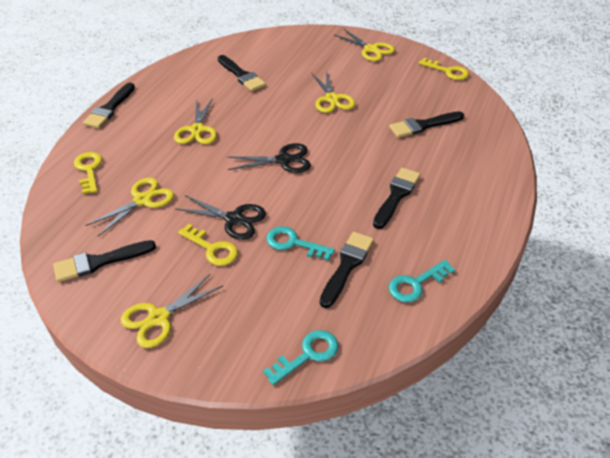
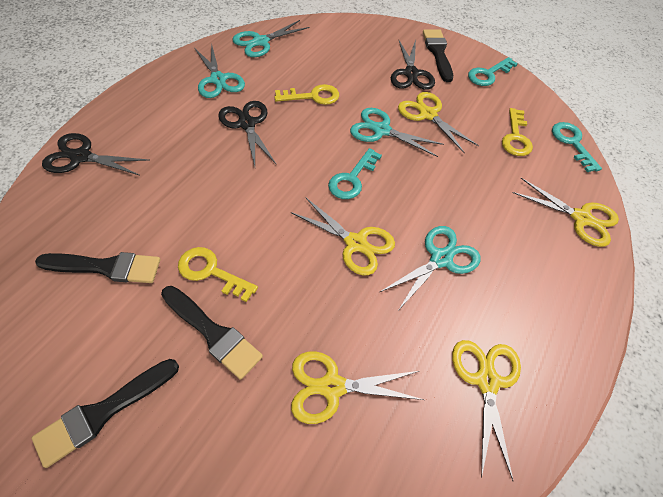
black brush: [53,240,156,282] [83,83,135,128] [218,55,266,91] [320,232,374,308] [373,168,420,229] [389,111,464,138] = 6 -> [32,359,179,468] [35,252,160,283] [161,286,263,380] [423,29,453,82] = 4
black scissors: [175,195,266,240] [227,143,311,173] = 2 -> [42,133,150,176] [218,101,276,166] [391,40,435,90] = 3
turquoise scissors: none = 0 -> [195,43,245,98] [233,20,310,57] [350,108,444,157] [380,226,481,311] = 4

